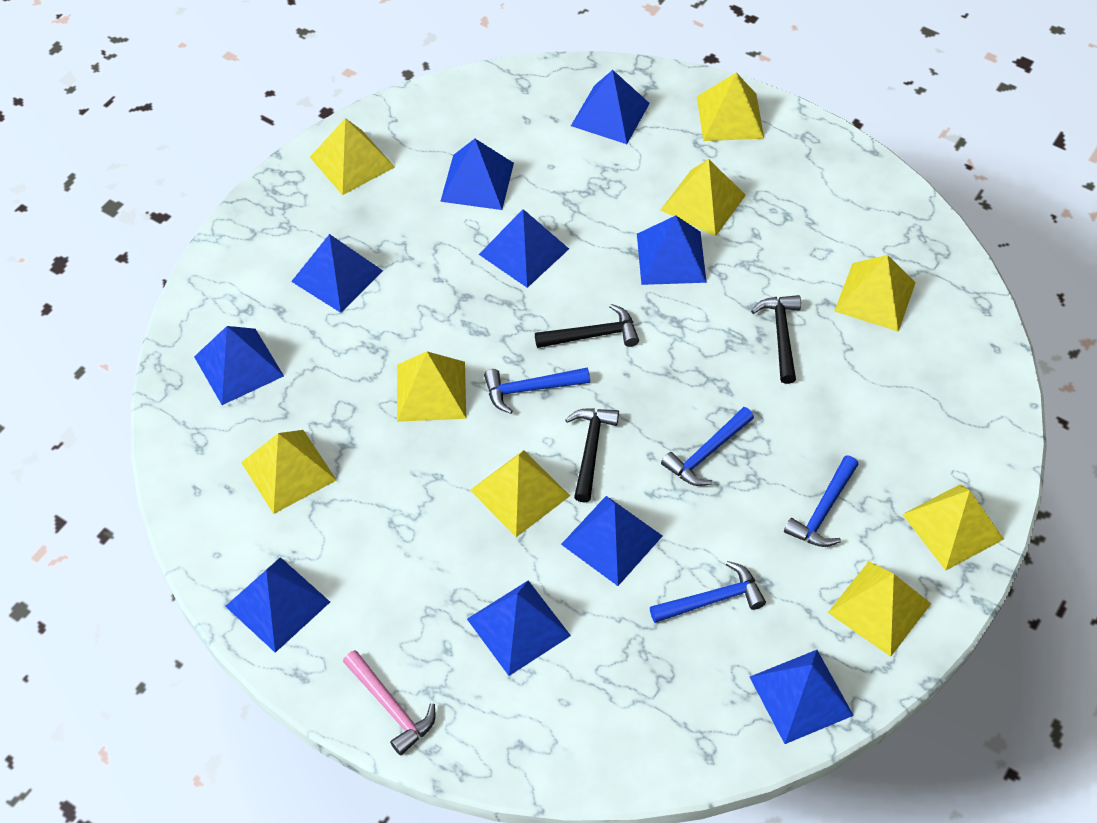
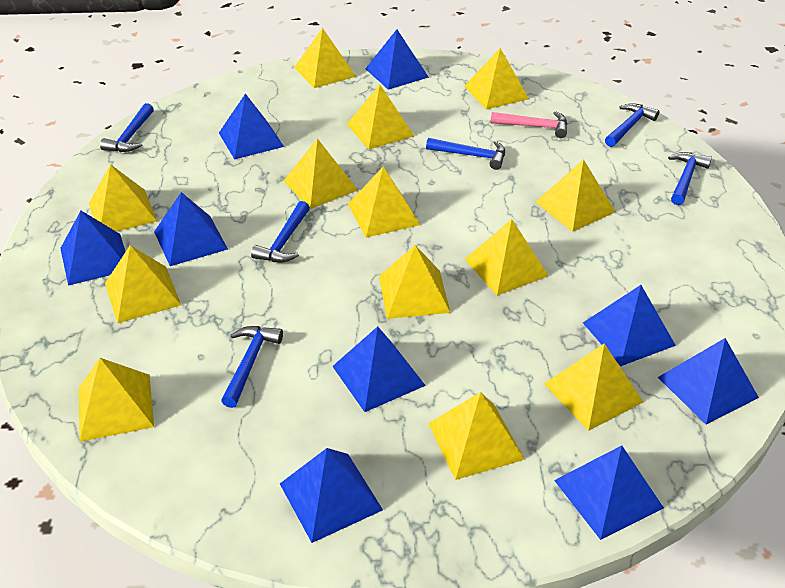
black hammer: [535,304,639,348] [565,408,619,503] [751,295,801,384] = 3 -> none = 0
blue hammer: [484,368,590,414] [650,561,766,623] [661,407,754,486] [784,455,859,547] = 4 -> [100,103,154,152] [221,326,283,408] [251,201,310,262] [426,138,505,170] [605,103,659,147] [668,152,712,205] = 6
blue pyramid: [194,326,284,405] [225,557,330,653] [291,234,383,313] [440,139,514,210] [467,580,571,676] [479,209,569,288] [561,496,662,586] [571,70,650,144] [637,216,707,285] [750,650,854,744] = 10 -> [60,211,125,286] [154,192,228,266] [219,94,284,159] [280,448,383,543] [332,326,426,412] [365,29,429,90] [554,445,664,540] [583,285,676,366] [658,338,759,425] = 9
yellow pyramid: [241,430,336,514] [310,118,395,195] [397,352,466,422] [470,450,570,537] [661,159,746,237] [697,73,764,141] [828,562,931,657] [834,255,916,332] [902,484,1004,571] = 9 -> [79,358,154,442] [89,164,157,232] [105,245,181,323] [284,138,358,209] [294,28,356,88] [347,84,414,149] [348,167,420,238] [379,245,451,319] [428,392,525,480] [464,48,529,110] [465,219,549,296] [536,159,615,232] [544,343,643,431] = 13

